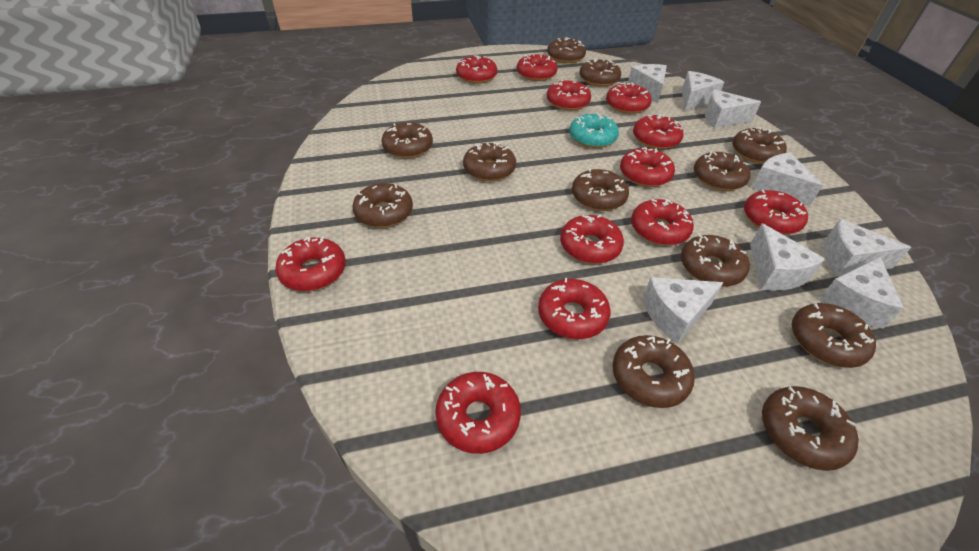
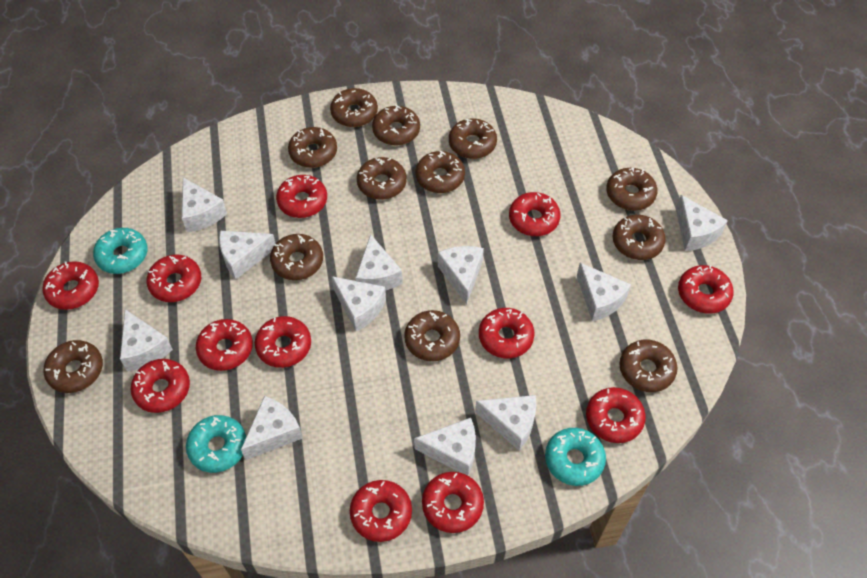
turquoise donut: [569,113,619,148] = 1 -> [93,228,147,274] [186,415,246,473] [545,428,606,486] = 3
white cheese: [628,64,667,104] [642,277,724,344] [682,71,724,111] [705,89,761,128] [750,223,825,291] [751,153,823,206] [819,257,904,329] [823,219,912,276] = 8 -> [120,309,173,371] [182,177,227,232] [219,231,276,279] [241,396,303,460] [331,276,386,331] [355,234,403,291] [414,418,476,476] [438,246,484,305] [475,395,536,450] [577,263,631,321] [676,195,728,251] = 11

